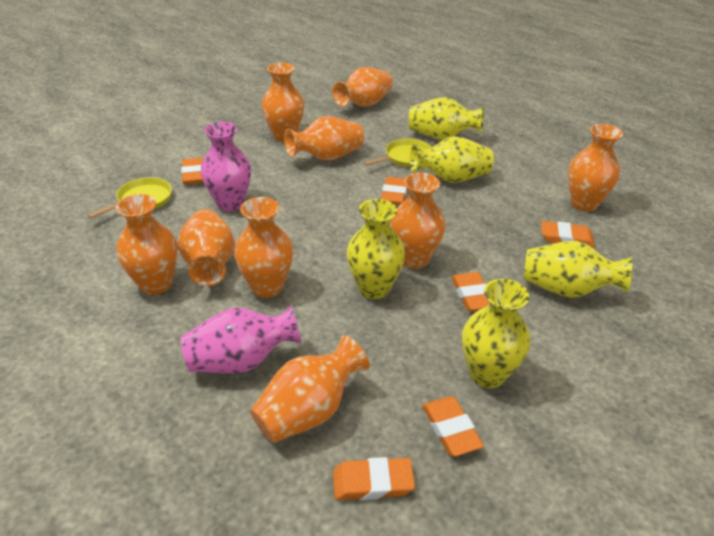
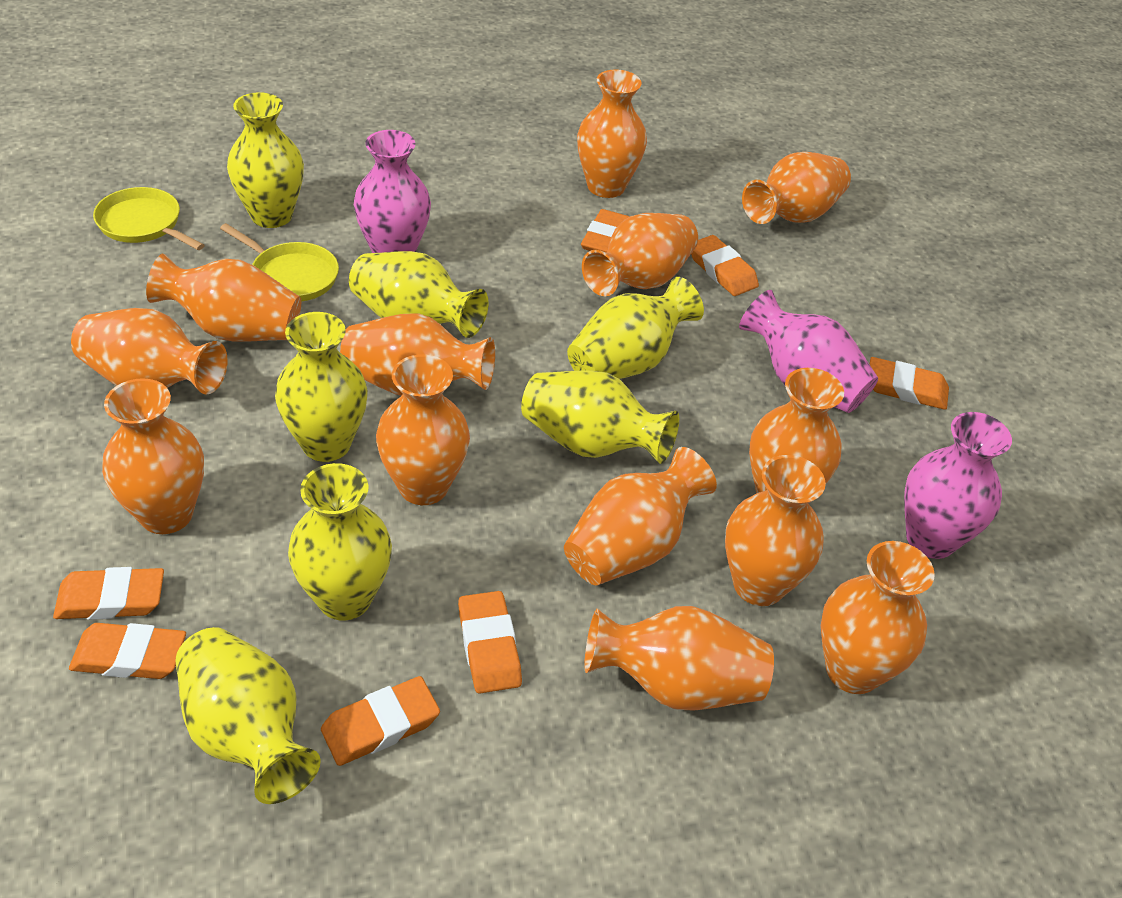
orange eraser: [181,158,204,184] [333,457,415,500] [381,177,407,205] [422,397,484,456] [451,272,489,311] [541,221,595,248] = 6 -> [53,567,164,620] [69,623,186,679] [321,676,440,766] [458,591,522,694] [581,209,630,252] [691,235,759,296] [870,357,949,410] = 7
orange vase: [116,194,178,295] [178,209,235,286] [234,197,293,298] [250,335,370,443] [262,63,304,142] [284,116,364,161] [332,67,393,107] [390,173,445,269] [568,124,623,212] = 9 -> [71,308,228,394] [102,378,204,534] [146,254,301,341] [340,313,495,396] [376,354,470,505] [564,447,717,585] [577,69,647,198] [582,213,698,296] [584,606,774,711] [725,455,826,606] [742,152,851,224] [749,368,844,493] [821,541,935,694] = 13
pink vase: [181,305,302,373] [201,122,251,211] = 2 -> [354,130,431,253] [739,290,878,413] [904,412,1012,559] = 3
yellow vase: [347,199,405,299] [409,97,484,140] [409,136,494,183] [462,279,530,388] [524,241,632,298] = 5 -> [176,627,321,804] [227,92,304,228] [275,312,368,462] [288,463,392,620] [349,251,489,338] [521,370,679,464] [567,277,704,379] = 7

